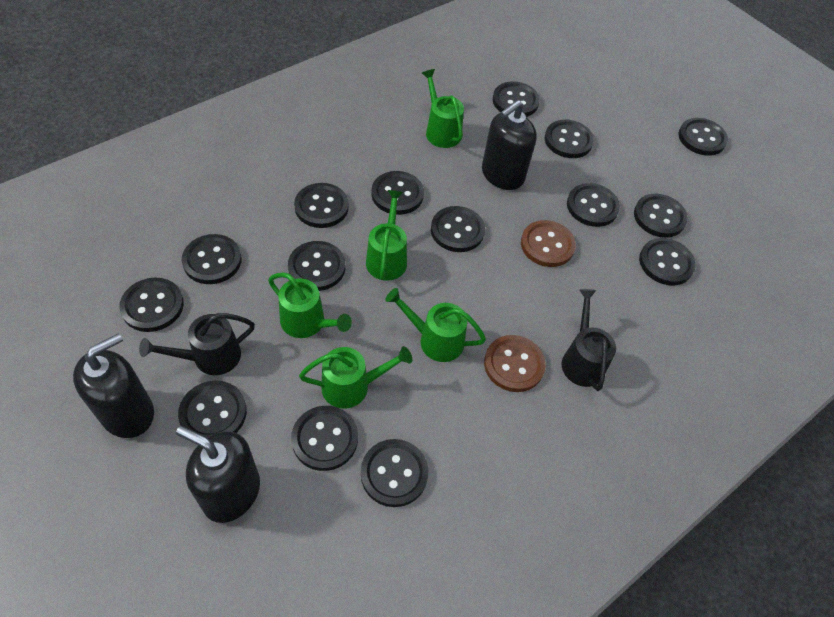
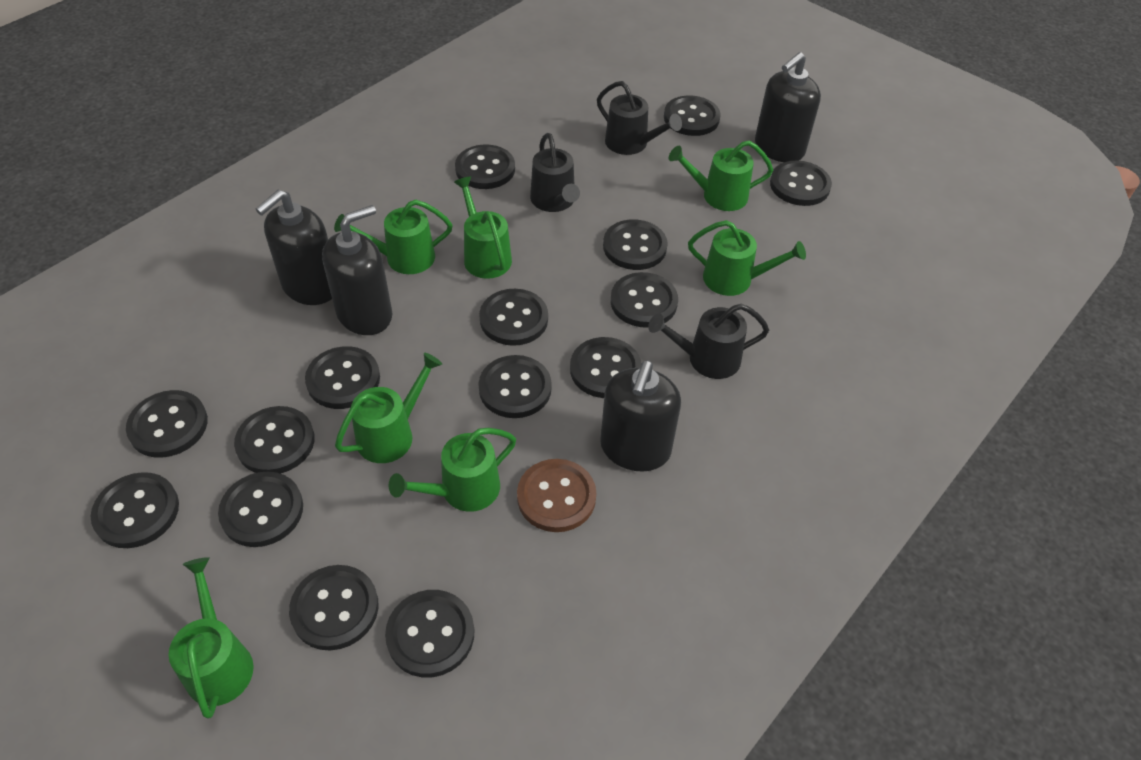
black soap dispenser: [73,333,154,438] [176,426,260,523] [482,100,537,190] = 3 -> [256,190,332,305] [322,205,392,335] [600,360,681,472] [755,52,821,162] = 4
black watering can: [139,313,255,375] [562,289,616,391] = 2 -> [530,133,580,212] [597,81,682,155] [648,304,769,379] = 3
brown button: [484,335,546,392] [521,220,576,267] = 2 -> [517,459,596,532] = 1
green watering can: [268,273,352,338] [299,346,412,409] [366,190,407,281] [385,288,486,362] [422,69,464,148] = 5 -> [168,557,254,719] [334,200,453,274] [335,353,442,463] [389,428,516,512] [454,176,512,279] [669,141,773,211] [688,220,806,296] = 7

